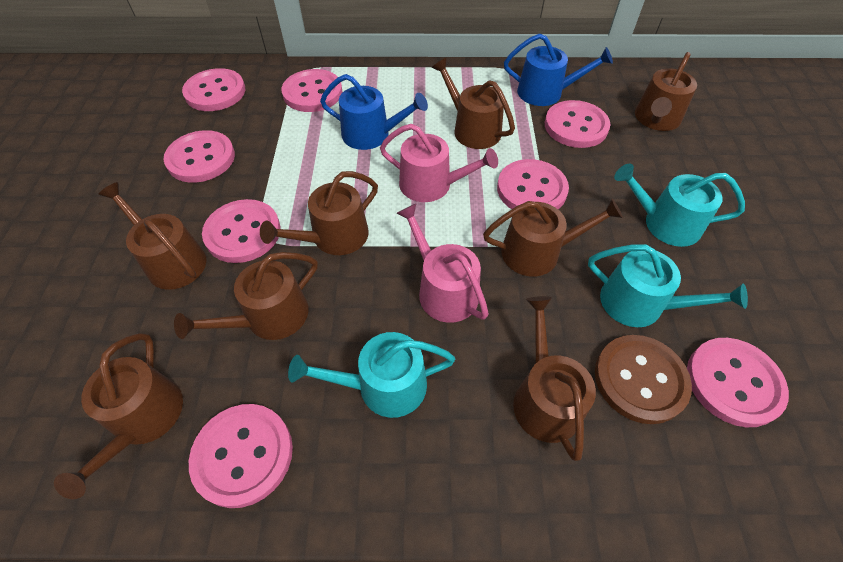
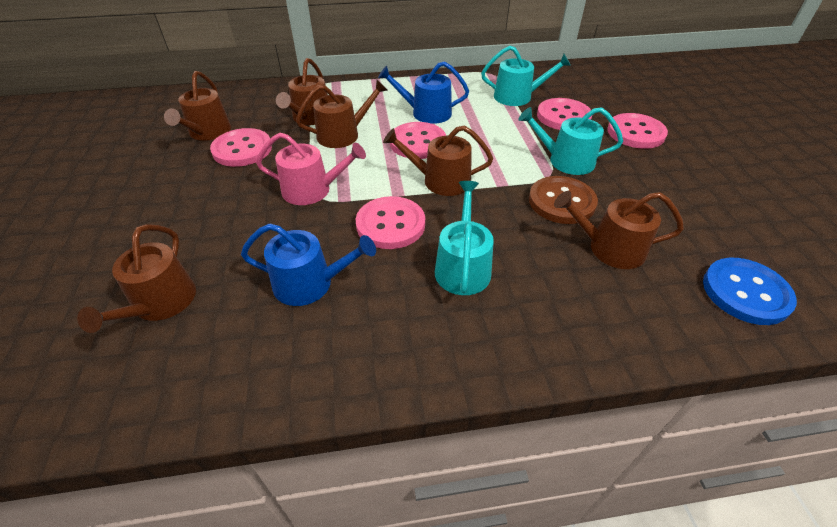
blue button: none = 0 -> [703,258,797,325] = 1
brown watering can: [54,333,183,499] [98,182,206,290] [174,252,317,340] [260,171,378,255] [432,58,515,149] [483,199,623,276] [513,296,596,461] [635,52,697,131] = 8 -> [77,224,196,333] [164,71,231,141] [276,58,328,125] [296,80,388,148] [383,125,493,196] [554,191,684,269] = 6
pink button: [164,130,235,183] [182,68,245,111] [189,404,293,508] [202,199,281,263] [282,69,343,112] [497,159,569,209] [545,100,610,148] [687,338,789,427] = 8 -> [210,128,272,167] [356,196,425,249] [390,122,446,159] [537,98,592,130] [607,113,668,149] = 5
pink watering can: [380,124,498,202] [397,204,489,323] = 2 -> [256,133,366,205] = 1

